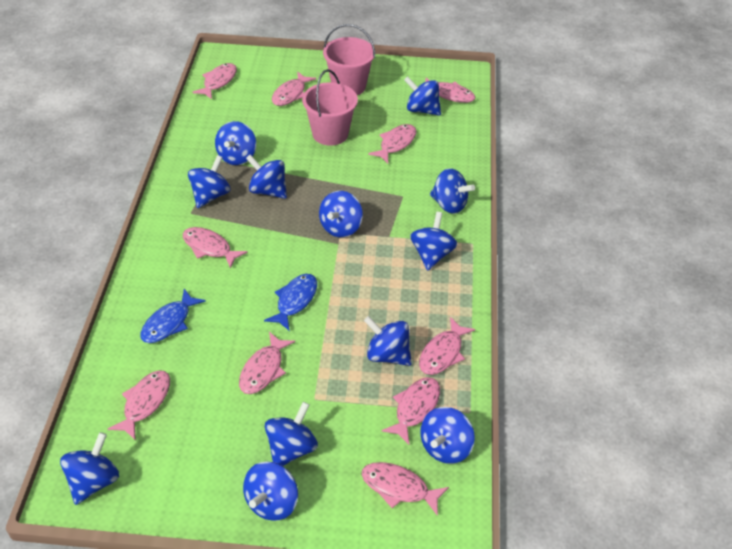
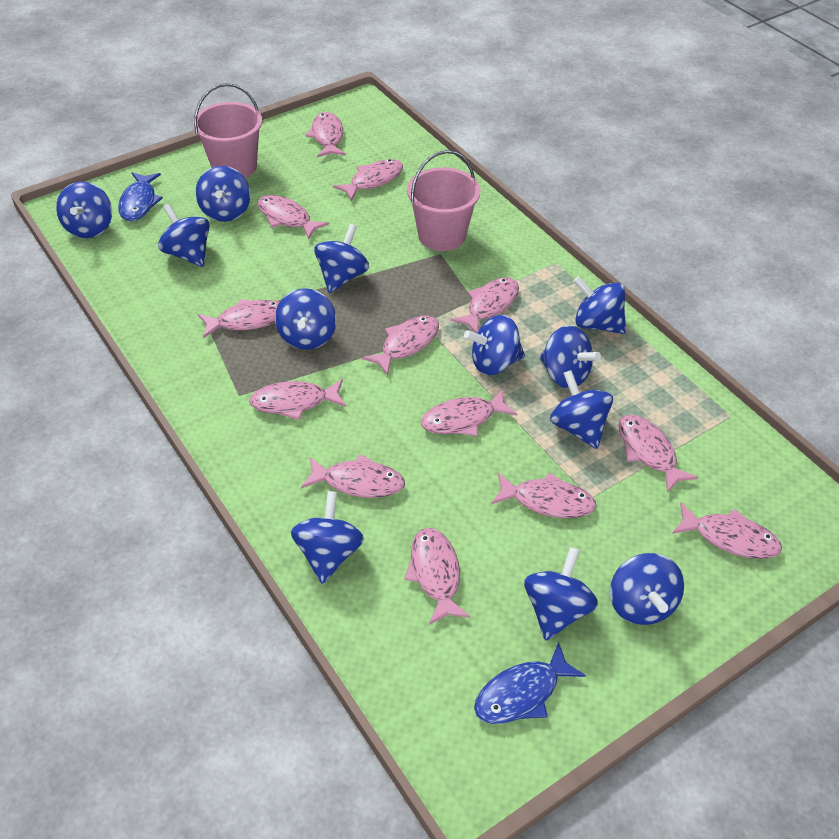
pink fish: [108,370,170,441] [183,227,248,269] [193,63,237,99] [239,332,295,394] [272,72,316,106] [361,462,449,516] [368,124,416,163] [381,377,440,445] [419,317,475,375] [425,77,475,103] = 10 -> [198,299,280,339] [249,379,346,420] [257,195,329,240] [301,454,405,498] [305,112,346,158] [333,159,403,201] [362,316,439,376] [404,528,471,625] [421,389,517,436] [451,277,519,333] [491,472,596,518] [618,415,698,493] [672,502,782,559] = 13

